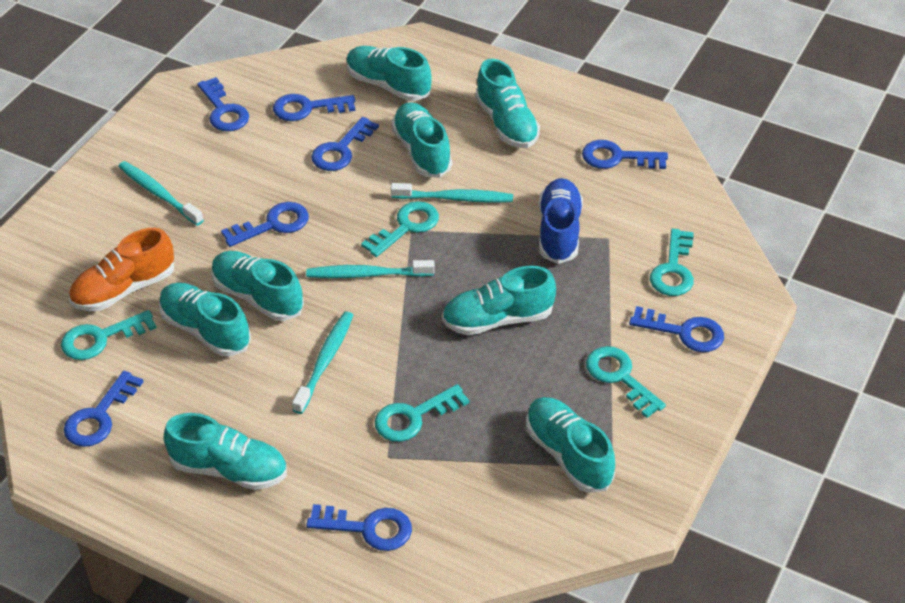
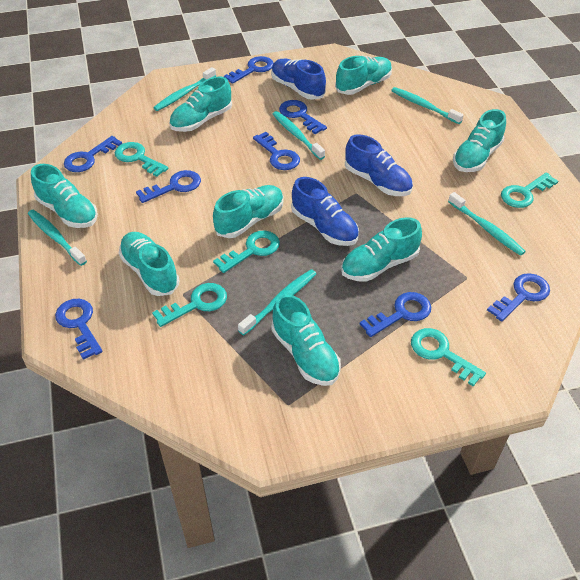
blue shoe: [539,178,583,264] = 1 -> [271,59,326,100] [291,177,359,246] [345,134,413,196] = 3
orange shoe: [69,228,174,311] = 1 -> none = 0
turquoise toothbrush: [118,161,204,226] [292,311,353,414] [306,260,435,278] [391,183,513,203] = 4 -> [28,210,87,266] [153,67,216,111] [238,269,316,335] [273,111,325,160] [391,87,464,124] [448,192,526,256] = 6

